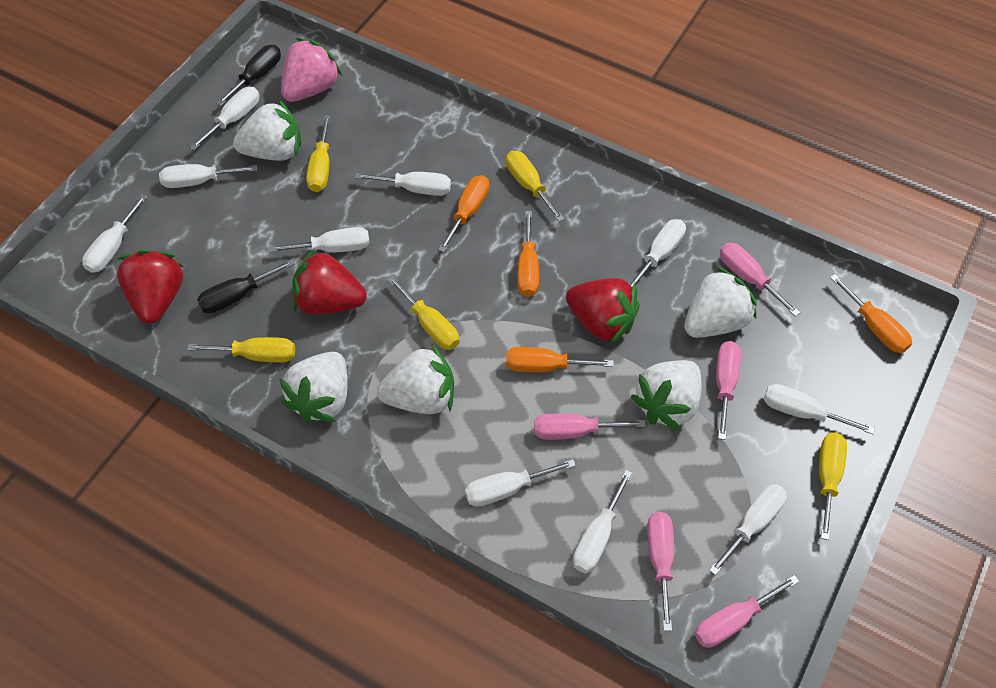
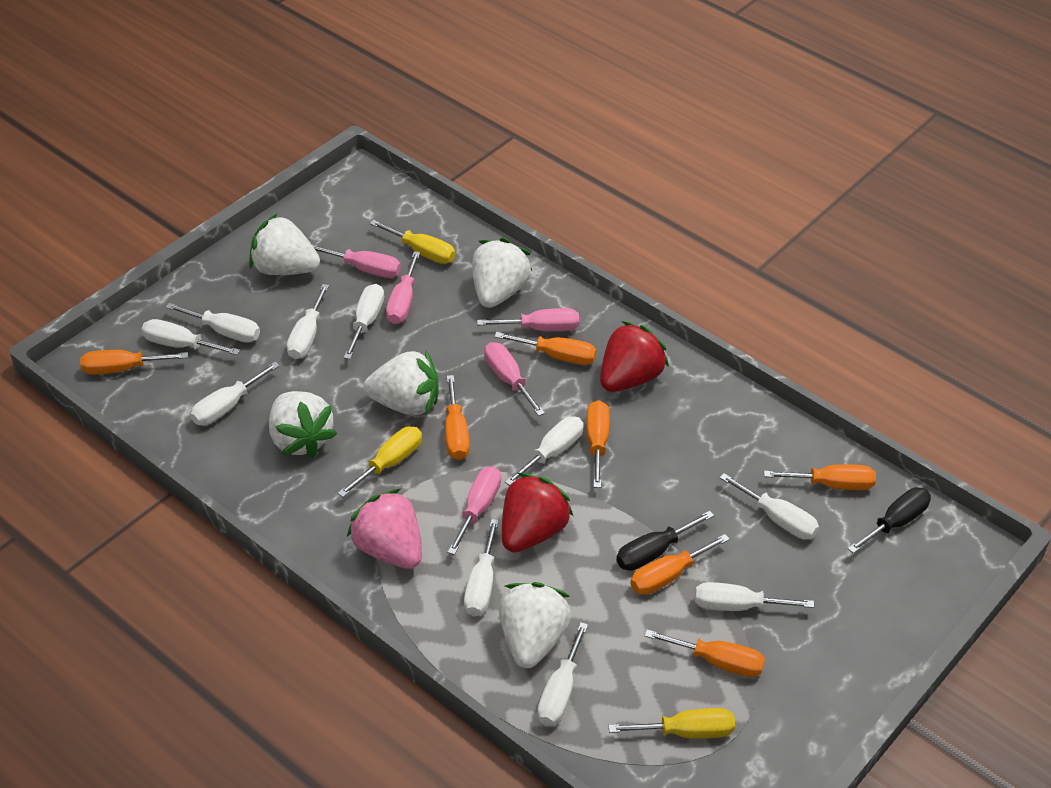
orange screwdriver: [438,175,489,252] [506,347,614,372] [517,211,539,297] [830,274,912,353] = 4 -> [80,350,188,375] [445,375,470,460] [494,332,596,365] [586,400,610,488] [630,534,730,595] [644,629,765,677] [764,464,876,490] = 7
red strawberry: [117,250,183,324] [292,249,367,315] [566,278,640,345] = 3 -> [502,473,573,553] [600,321,669,392] = 2
yellow screwdriver: [187,337,295,363] [306,115,330,192] [387,276,459,350] [506,151,565,222] [819,432,847,540] = 5 -> [338,426,422,497] [370,220,455,264] [608,708,735,738] = 3

